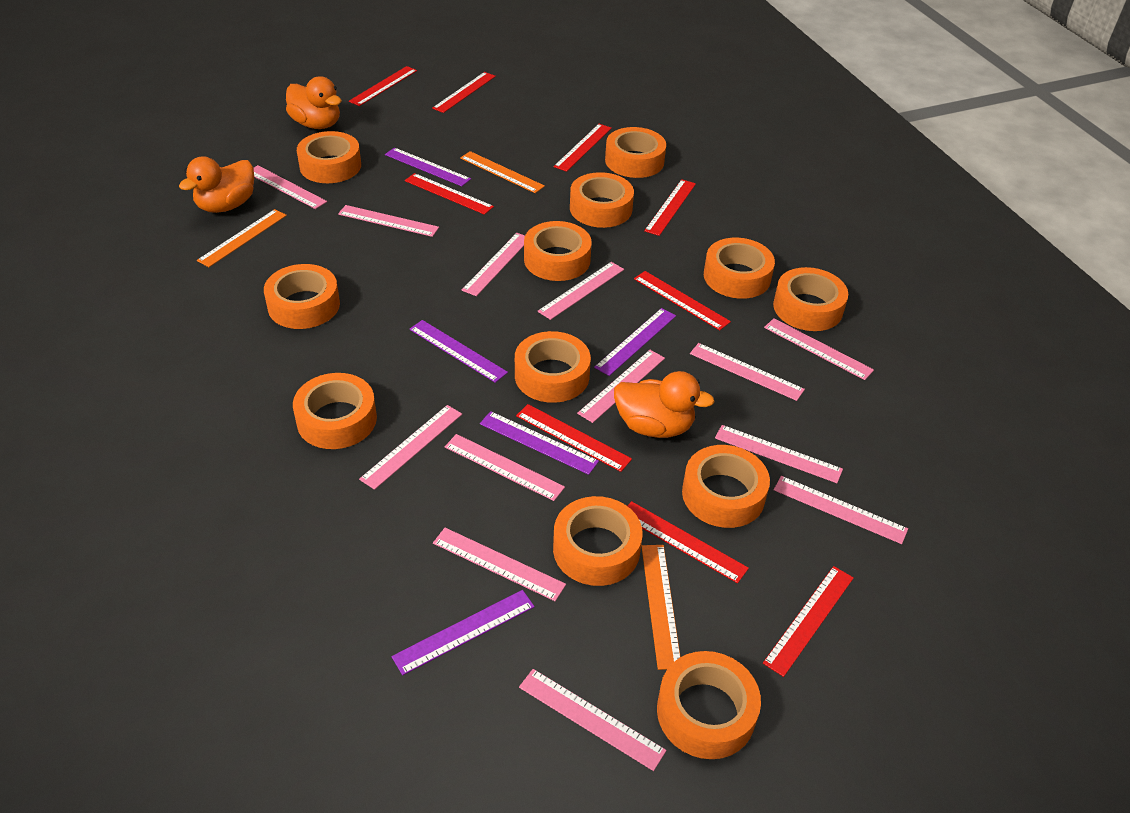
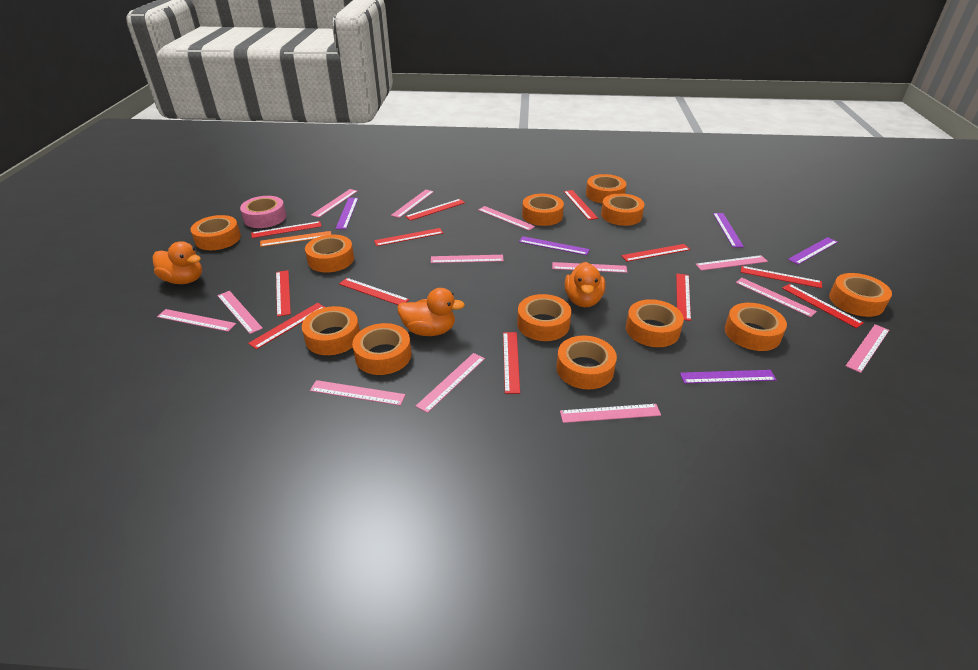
orange ruler: [197,209,287,267] [460,151,545,193] [642,545,681,670] = 3 -> [260,231,331,247] = 1
pink tape: none = 0 -> [240,196,286,228] = 1
red ruler: [349,66,417,106] [405,173,494,215] [432,72,496,113] [516,404,632,472] [554,124,612,172] [628,501,749,583] [634,271,731,330] [644,179,696,236] [763,566,854,677] = 9 -> [248,303,325,349] [251,221,322,238] [276,270,291,317] [339,278,409,305] [374,228,443,246] [405,199,465,221] [503,332,520,394] [564,190,598,220] [621,244,690,262] [676,274,691,321] [741,266,822,288] [782,284,864,328] = 12

